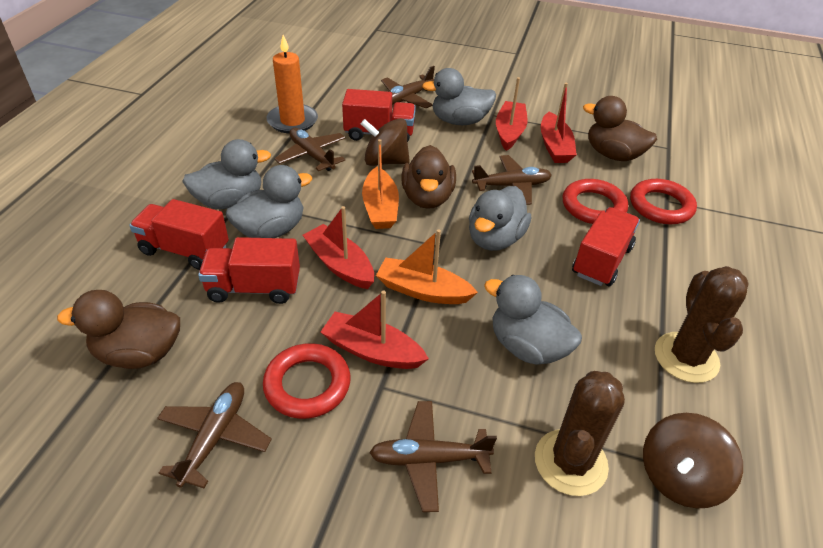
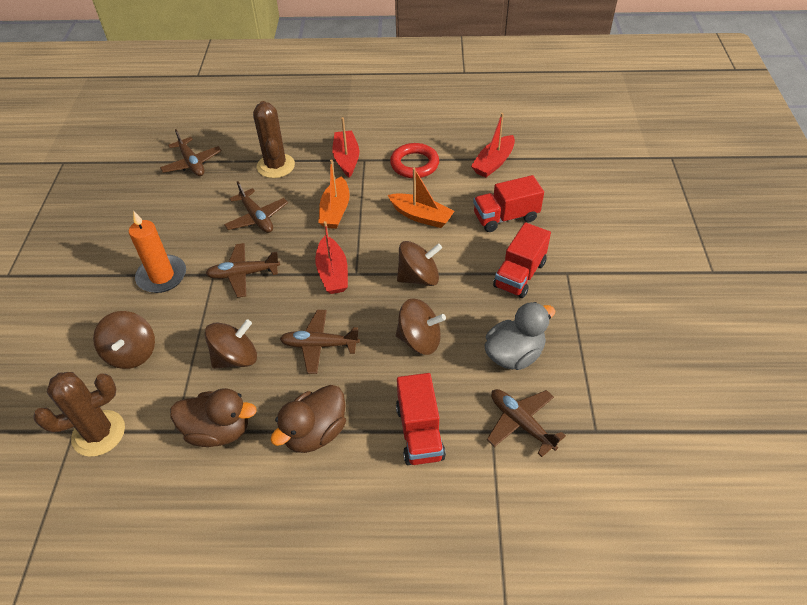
brown duck: [57,290,180,369] [401,145,456,209] [583,96,657,161] = 3 -> [170,388,257,447] [271,385,346,453] = 2
brown spinning top: [361,118,410,166] [643,413,743,508] = 2 -> [93,311,155,369] [205,319,257,369] [396,298,446,355] [397,241,442,286] = 4
grey duck: [182,139,271,209] [226,165,312,238] [422,68,496,125] [469,186,531,251] [484,275,582,365] = 5 -> [485,302,555,370] = 1
red boat: [303,206,374,289] [321,291,429,369] [496,77,528,151] [541,83,577,163] = 4 -> [315,221,348,294] [332,117,359,178] [471,113,515,178] = 3
red ring: [263,343,351,419] [563,179,628,224] [630,179,697,224] = 3 -> [390,143,439,178] = 1
red truck: [129,199,229,270] [198,237,300,304] [342,89,416,142] [572,207,640,287] = 4 -> [396,373,446,465] [473,175,544,232] [493,222,551,298] = 3

